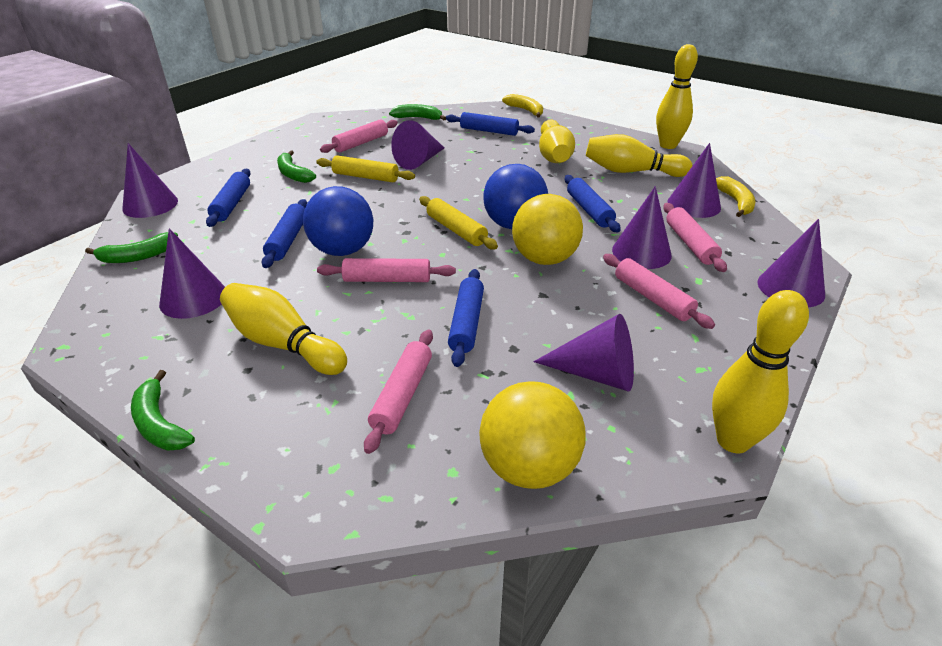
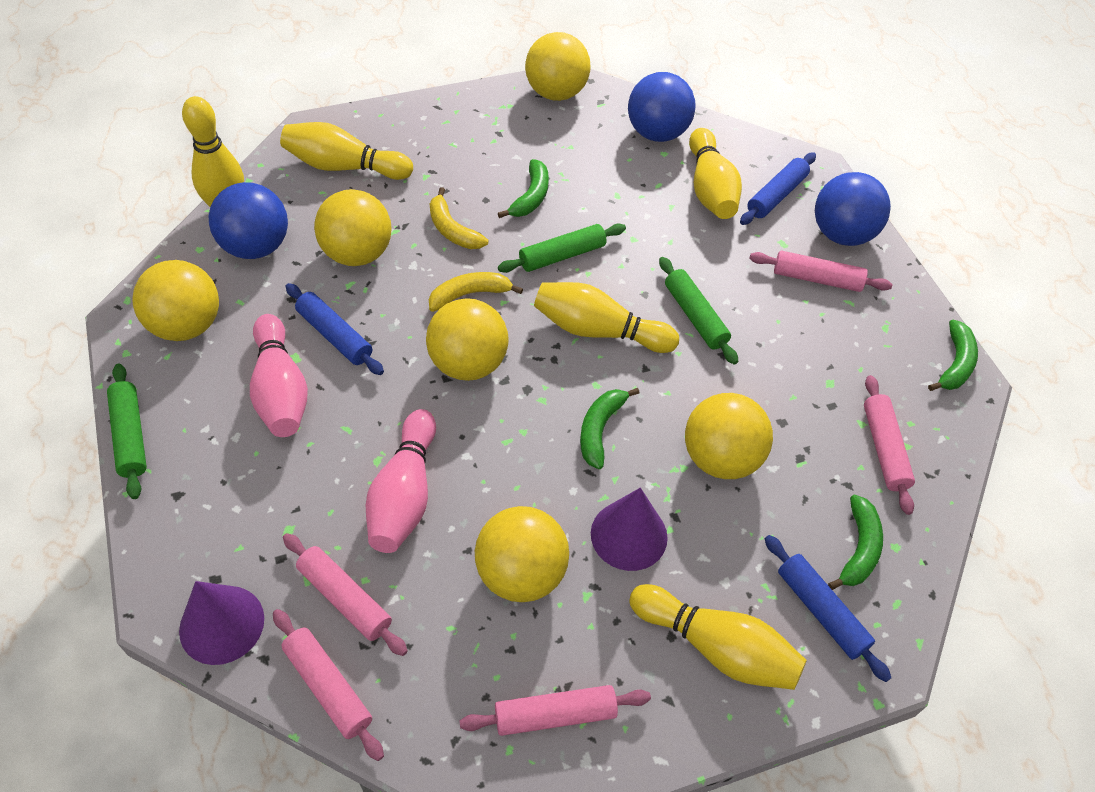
blue ball: [303,186,373,256] [483,164,548,229] = 2 -> [209,182,288,259] [628,72,696,142] [815,172,891,246] = 3
blue rolling pin: [206,169,251,227] [262,199,307,268] [446,112,535,136] [448,269,484,367] [564,175,621,232] = 5 -> [285,283,384,375] [740,152,816,225] [765,535,891,682] = 3
green rolling pin: none = 0 -> [107,364,147,499] [498,224,626,273] [659,257,738,364] = 3
pink bowling pin: none = 0 -> [250,314,308,437] [366,409,436,553] = 2
purple cone: [122,143,178,218] [159,228,225,319] [391,120,444,170] [534,314,634,392] [612,186,672,269] [667,143,721,218] [758,219,825,307] = 7 -> [179,581,264,665] [591,488,668,571] = 2
yellow ball: [479,381,586,489] [512,194,583,265] = 2 -> [132,260,219,341] [314,189,392,266] [426,298,508,381] [475,506,569,602] [525,32,590,101] [685,393,773,479] = 6
yellow rolling pin: [316,155,415,182] [419,196,498,250] = 2 -> none = 0

